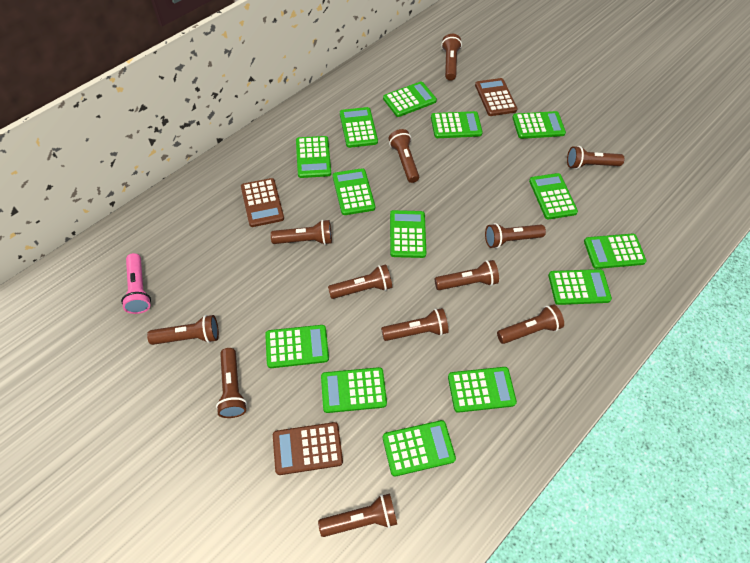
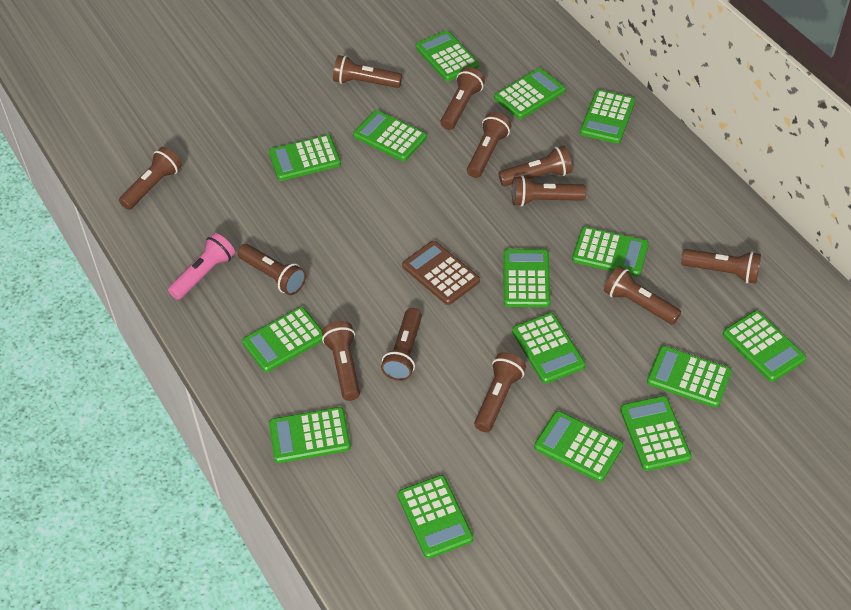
brown calculator: [241,178,284,227] [273,422,343,475] [475,78,518,116] = 3 -> [402,241,480,305] = 1
green calculator: [265,325,329,368] [296,136,331,178] [321,367,387,413] [333,168,375,215] [340,107,378,148] [383,82,437,117] [383,420,456,477] [390,210,426,258] [431,111,483,138] [448,367,517,413] [512,111,566,139] [529,173,578,219] [548,269,612,305] [584,234,647,269] = 14 -> [242,307,323,372] [269,135,341,181] [269,407,351,463] [353,110,427,161] [398,475,473,559] [416,30,479,81] [494,68,566,119] [503,249,550,307] [512,313,585,384] [534,411,623,482] [572,227,649,277] [580,90,635,144] [620,396,691,471] [647,346,732,408] [723,311,806,382] = 15

